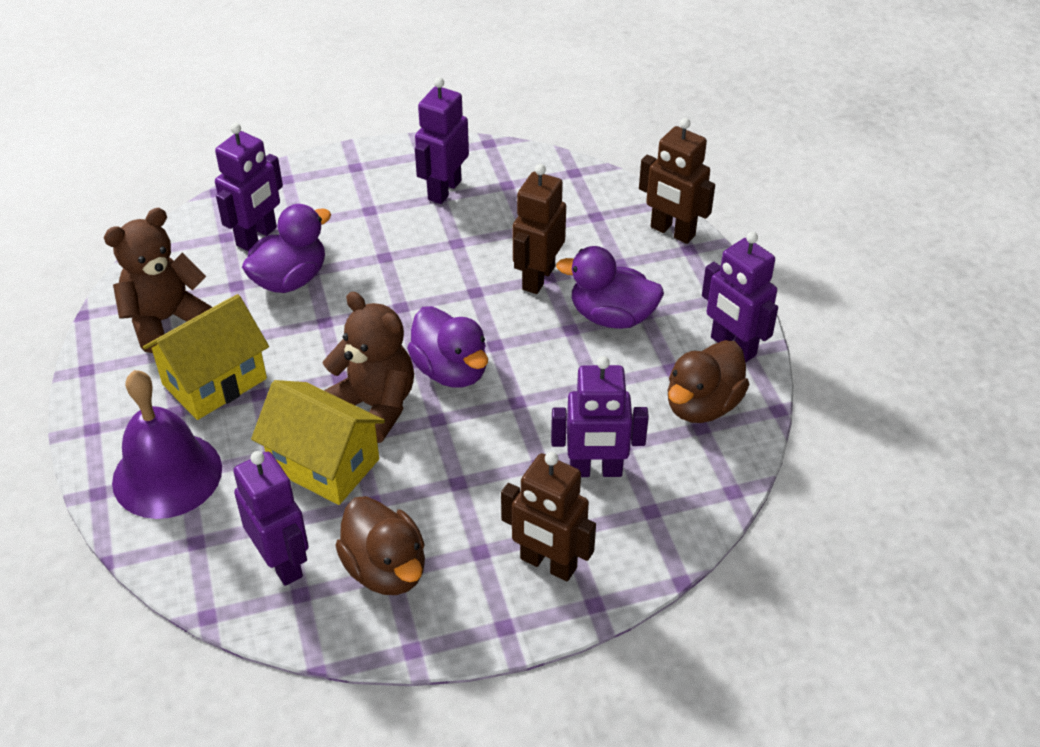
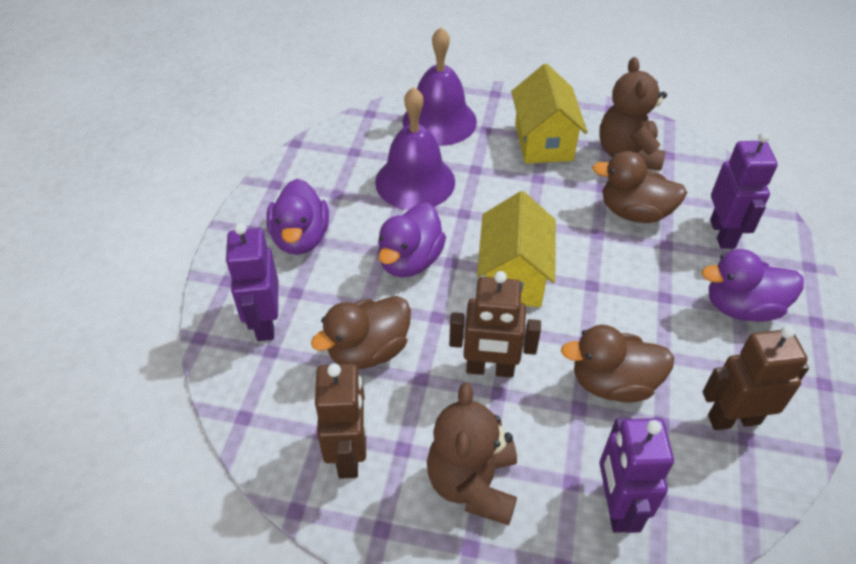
brown duck: [335,496,425,595] [668,340,750,423] = 2 -> [311,296,411,369] [561,325,674,403] [592,151,687,223] = 3
purple bell: [112,370,222,519] = 1 -> [375,87,455,210] [403,27,477,146] = 2
purple robot: [215,123,283,251] [233,451,309,586] [415,77,469,204] [551,356,649,477] [702,232,778,363] = 5 -> [225,223,278,341] [599,418,674,533] [710,132,778,249] = 3

